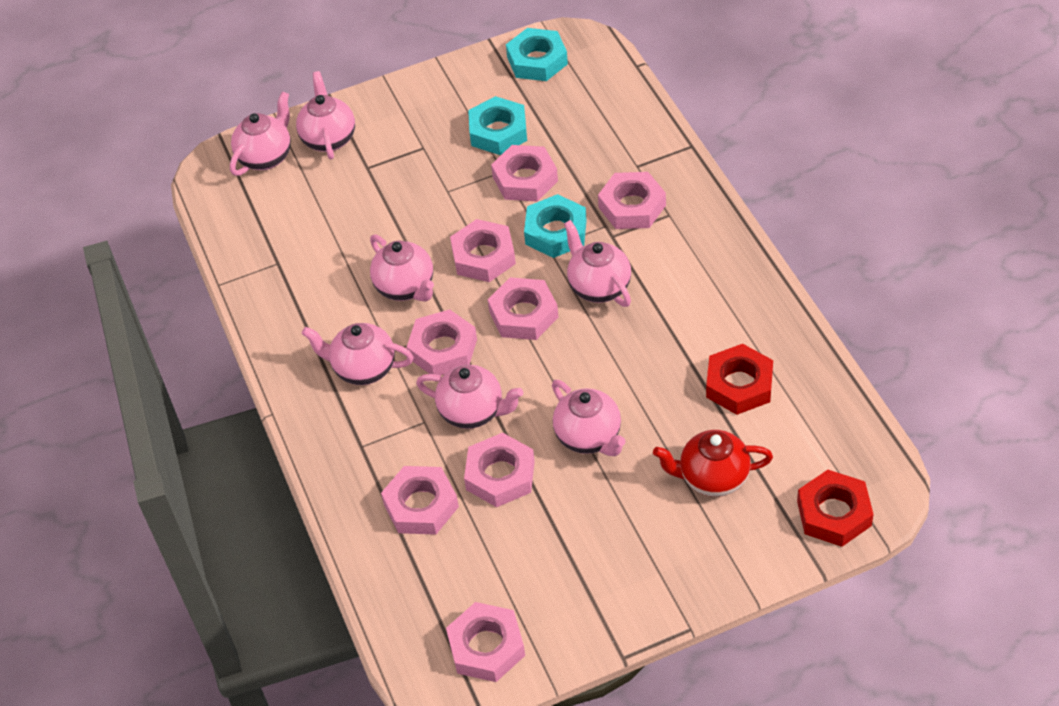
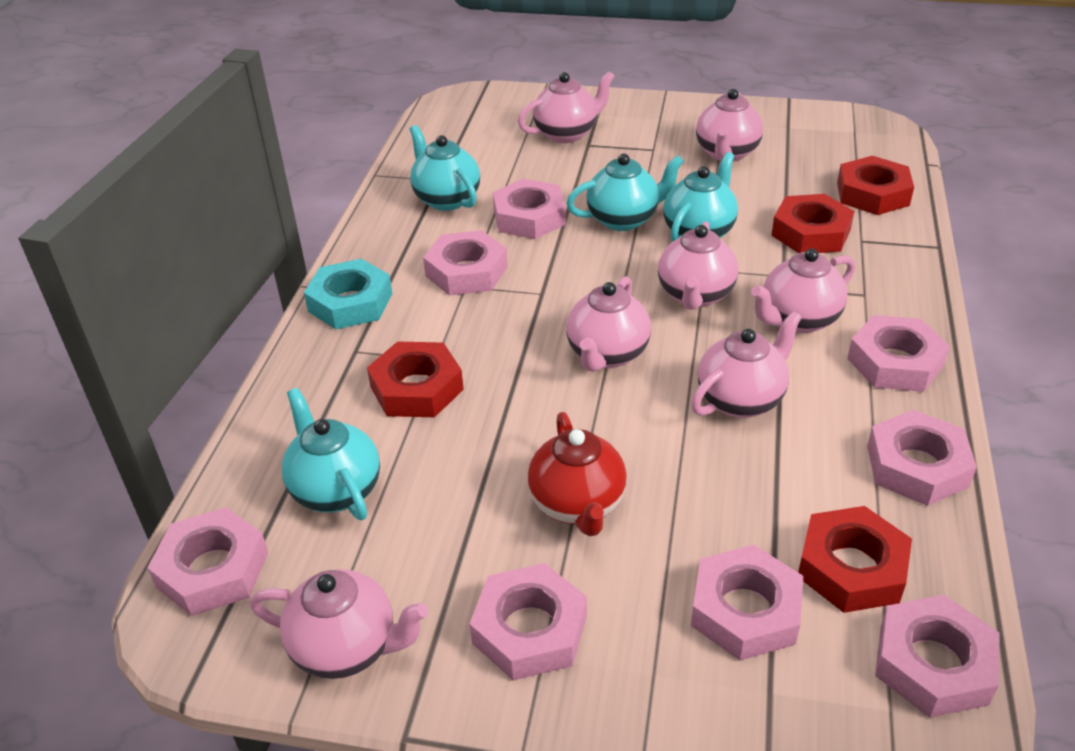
red nut: [706,344,773,415] [797,470,874,547] = 2 -> [367,342,464,417] [771,194,854,253] [798,506,912,613] [837,156,914,215] = 4
turquoise nut: [468,96,527,155] [506,28,568,81] [524,194,587,258] = 3 -> [304,259,392,329] = 1
turquoise teapot: none = 0 -> [281,388,380,520] [410,125,480,211] [566,154,684,231] [663,152,738,242] = 4

